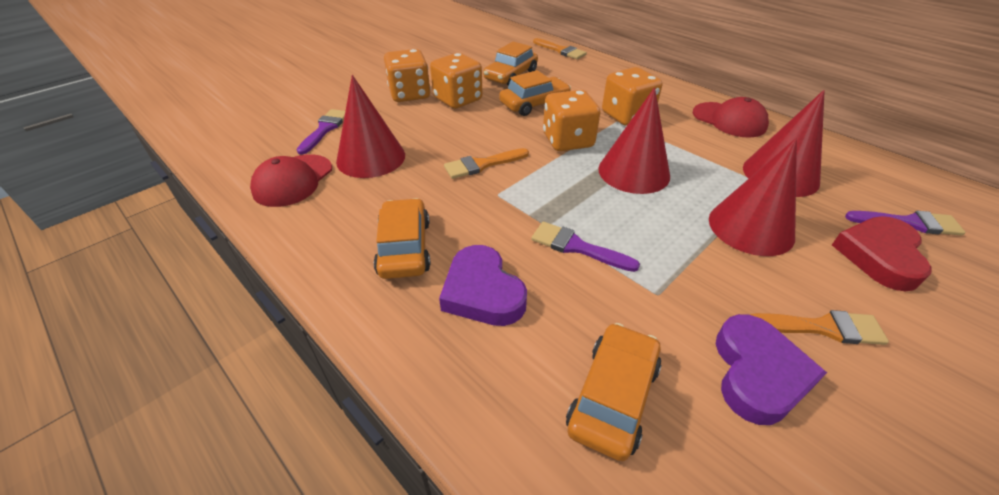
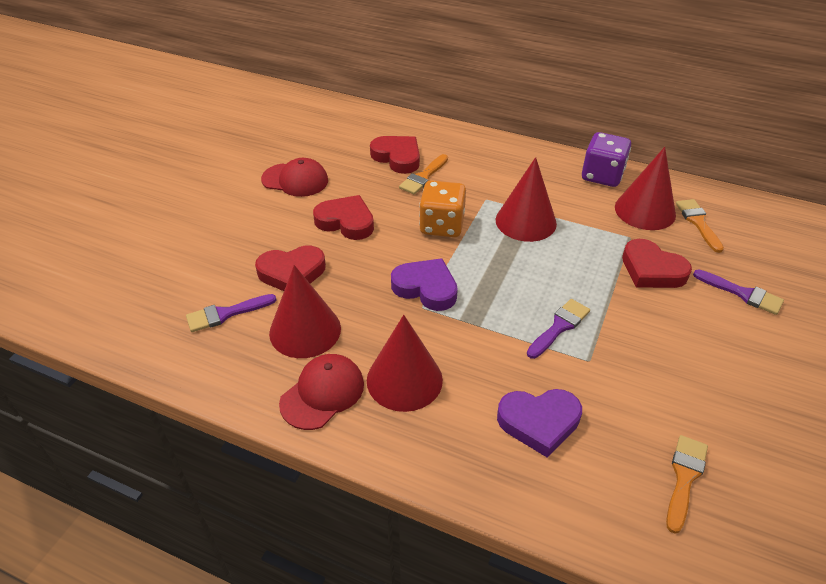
orange car: [374,198,431,279] [483,42,538,86] [499,70,571,116] [566,323,662,462] = 4 -> none = 0
orange dice: [384,49,430,102] [430,53,483,109] [543,90,600,151] [602,67,662,126] = 4 -> [419,180,466,237] = 1
purple dice: none = 0 -> [582,132,631,187] = 1
red heart: [832,216,932,291] = 1 -> [255,246,326,291] [313,195,374,240] [370,136,420,174] [622,239,692,288] = 4

